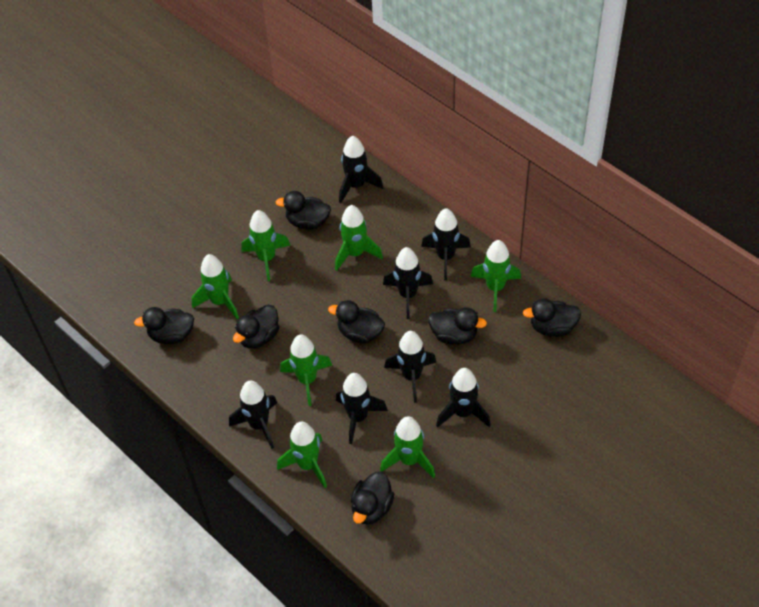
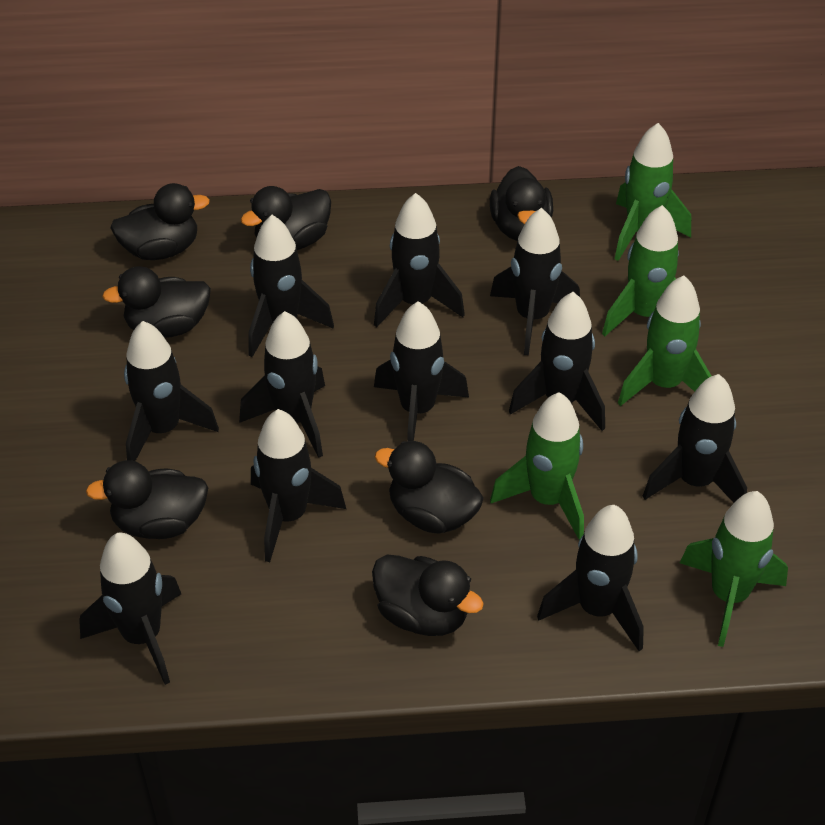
black rocket: [229,381,277,449] [336,373,388,444] [339,136,383,203] [383,247,433,319] [384,331,436,403] [421,208,471,280] [436,368,491,427] = 7 -> [79,533,181,685] [124,321,219,461] [239,311,325,458] [248,215,334,357] [251,409,346,562] [374,193,465,328] [374,301,469,442] [490,208,580,355] [509,292,605,431] [537,505,644,651] [643,374,747,503] = 11
green rocket: [192,254,239,319] [241,210,290,281] [277,422,327,488] [280,334,332,406] [335,205,383,271] [380,416,435,478] [471,240,521,312] = 7 -> [490,392,584,540] [602,205,679,336] [615,123,691,261] [618,276,711,406] [680,491,788,647] = 5

